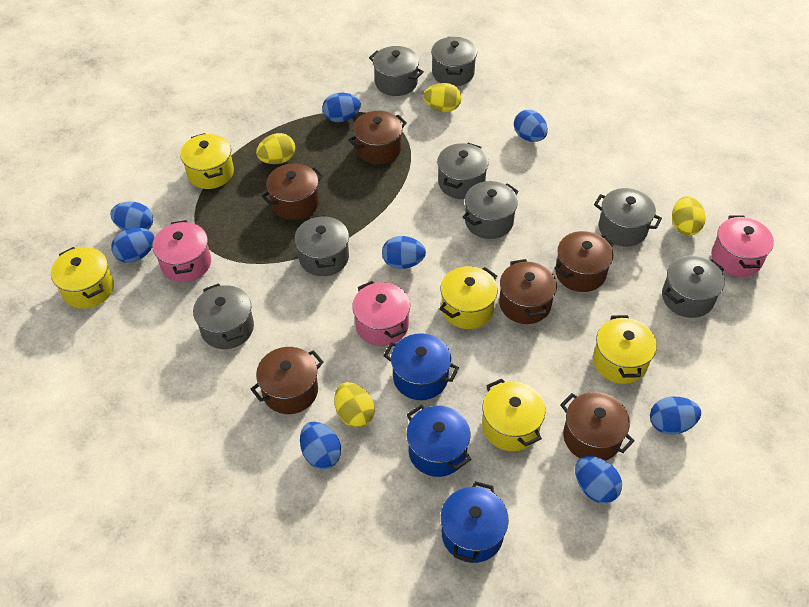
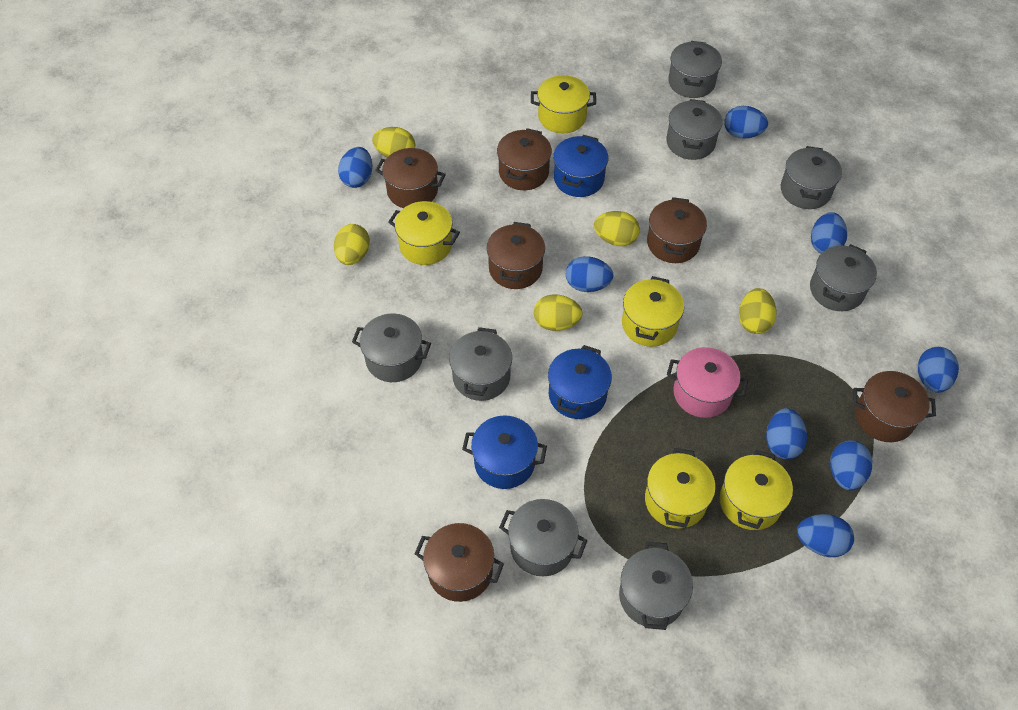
pink pot: [153,220,211,282] [352,281,410,346] [711,215,774,277] = 3 -> [667,347,748,418] = 1
yellow egg: [256,133,295,164] [334,382,375,428] [423,83,461,112] [672,196,706,236] = 4 -> [334,224,370,265] [372,127,415,158] [534,294,583,331] [594,211,640,246] [739,288,777,334] = 5

